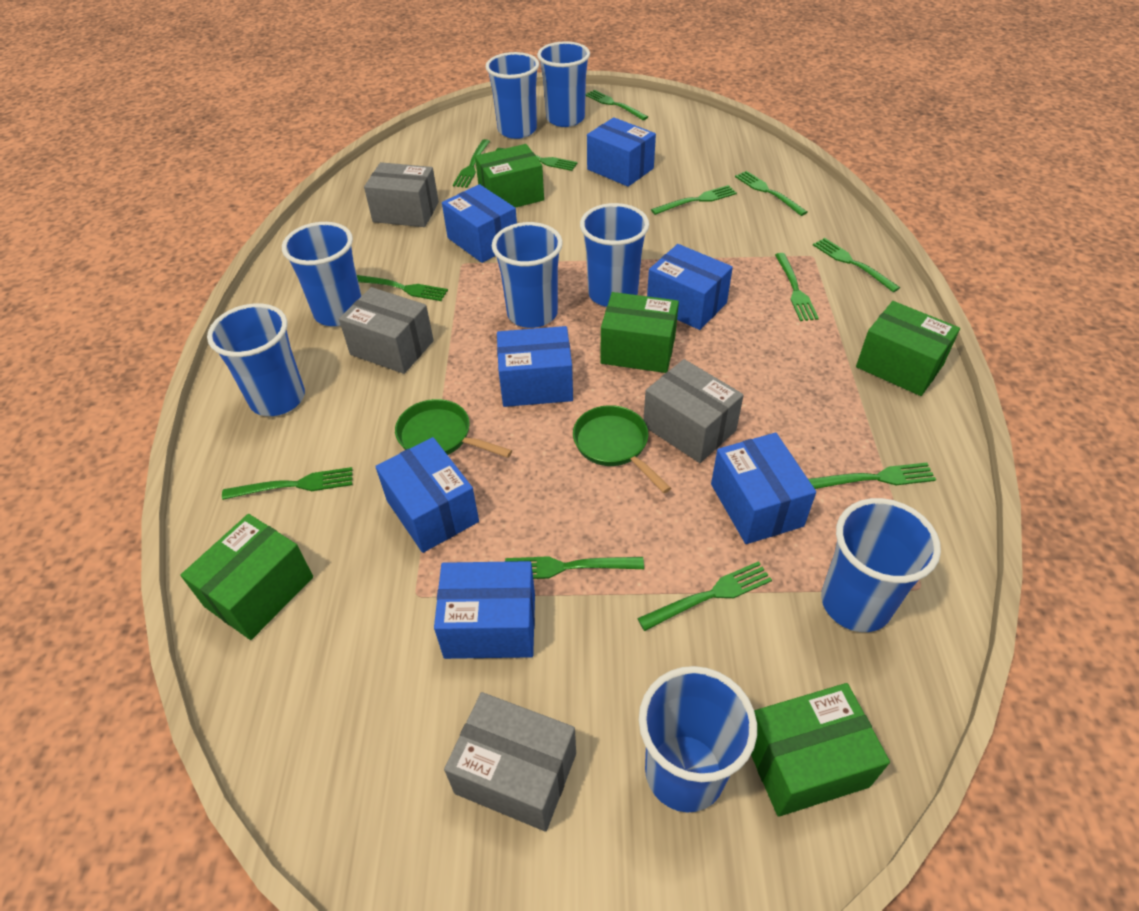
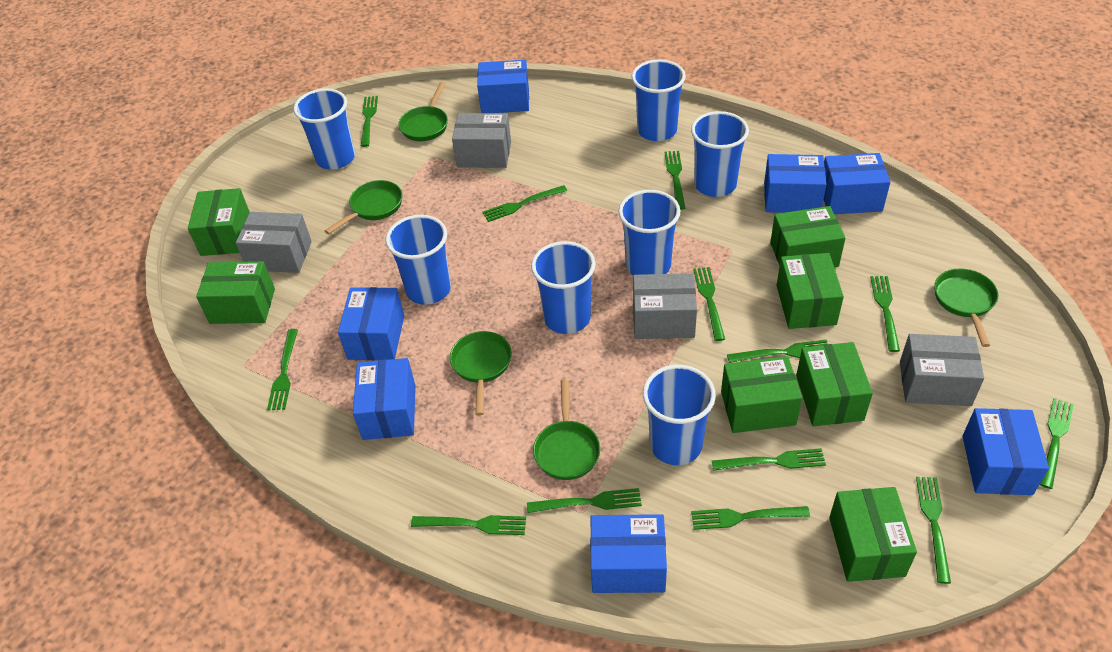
blue cup: [207,303,305,416] [282,222,361,326] [486,52,539,139] [492,222,563,328] [537,41,590,127] [580,203,649,307] [639,666,757,813] [821,498,941,632] = 8 -> [293,88,355,170] [386,215,451,305] [531,241,596,334] [618,190,680,275] [631,59,686,141] [643,365,716,465] [691,111,749,197] = 7
green box: [181,514,313,640] [475,144,544,208] [600,292,679,373] [751,683,890,817] [856,301,960,396] = 5 -> [188,188,250,256] [196,261,275,324] [721,356,802,433] [770,206,845,267] [776,253,844,329] [796,342,873,426] [829,487,917,582] = 7
green fork: [222,467,352,500] [357,275,448,301] [453,139,490,188] [496,148,578,171] [505,556,644,579] [585,90,648,120] [637,561,772,631] [651,185,737,215] [735,171,807,216] [775,253,819,321] [808,463,936,489] [813,238,900,292] = 12 -> [267,329,298,410] [361,96,378,147] [411,515,526,535] [482,185,567,222] [527,488,642,513] [664,151,685,210] [691,506,810,530] [693,267,725,341] [712,448,826,471] [727,340,828,363] [870,276,900,352] [916,477,951,584] [1040,398,1074,489] = 13
green pan: [395,399,512,458] [573,405,671,493] = 2 -> [325,180,402,234] [398,82,448,141] [450,331,512,416] [533,380,600,480] [934,268,998,347] = 5

